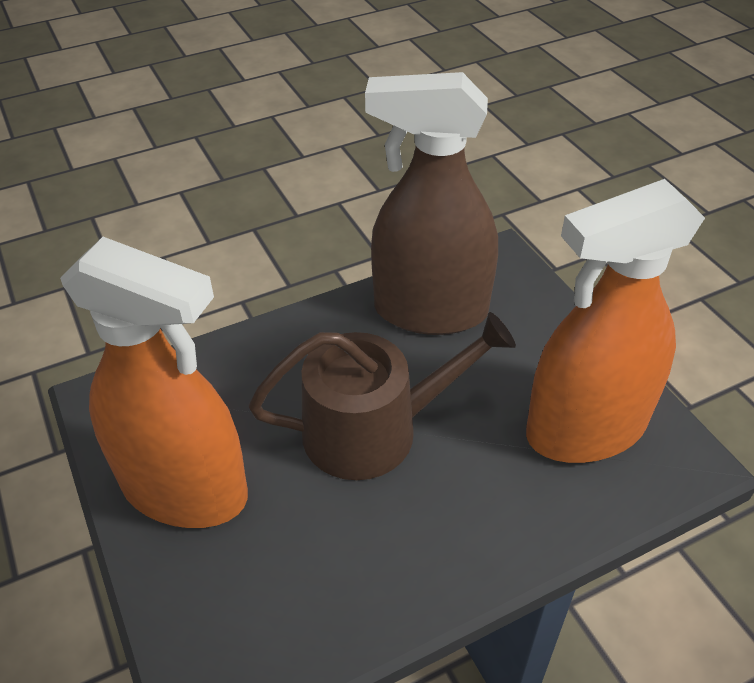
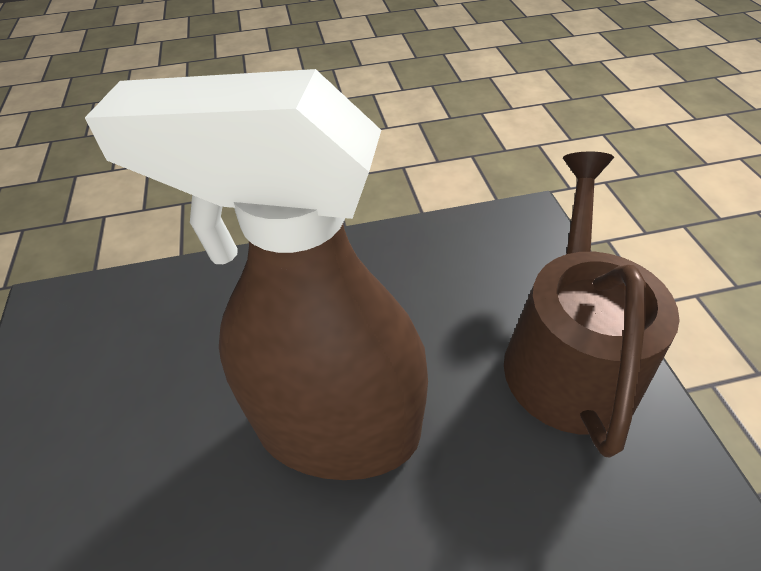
orange spray bottle: [60,237,248,528] [526,179,705,463] = 2 -> none = 0

